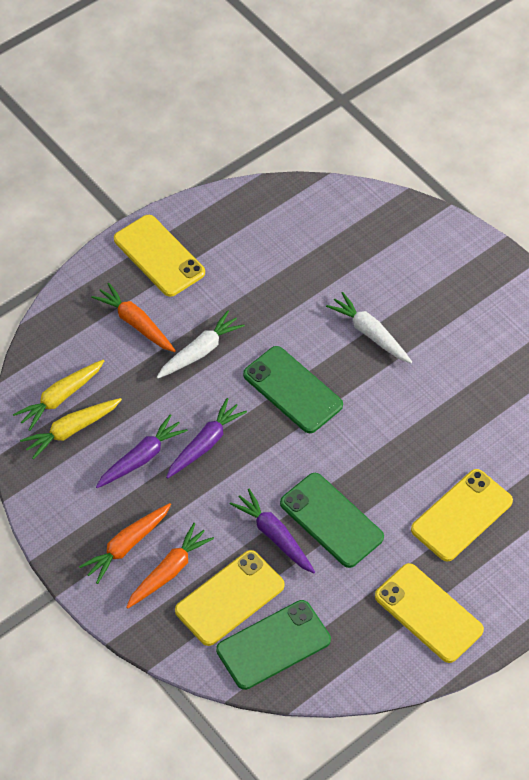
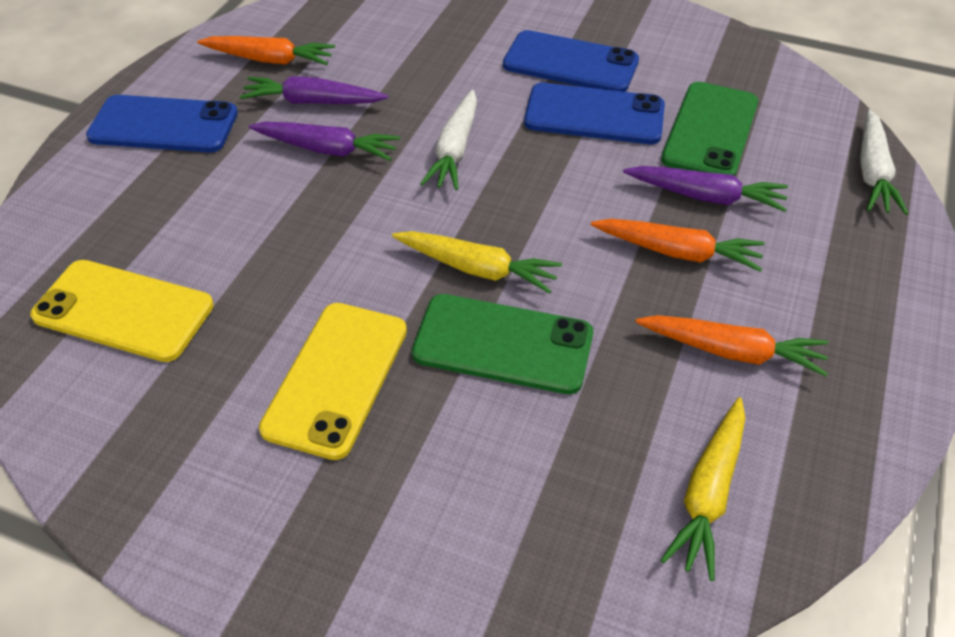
blue phone: none = 0 -> [86,95,238,153] [503,30,639,92] [524,83,665,144] = 3
green phone: [216,600,331,690] [243,346,343,433] [280,473,384,568] = 3 -> [412,294,593,394] [661,82,758,176] = 2
yellow phone: [114,215,205,297] [175,550,285,646] [375,563,484,663] [411,469,513,562] = 4 -> [30,260,214,362] [259,303,407,460] = 2

